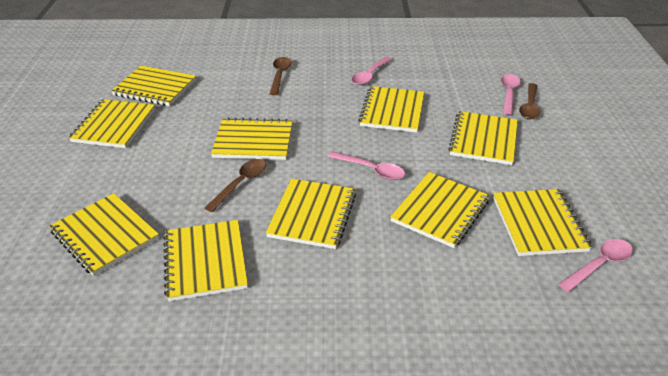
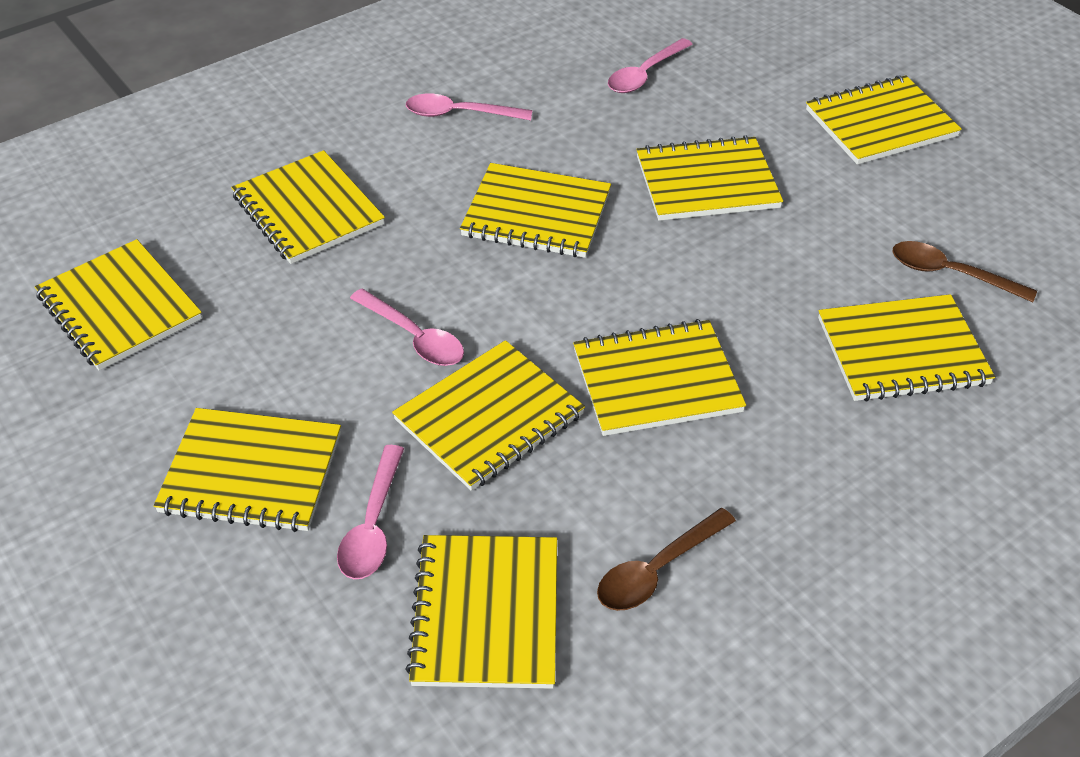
brown spoon: [205,159,266,212] [270,57,291,95] [519,83,540,119] = 3 -> [597,508,736,611] [893,241,1037,302] = 2

